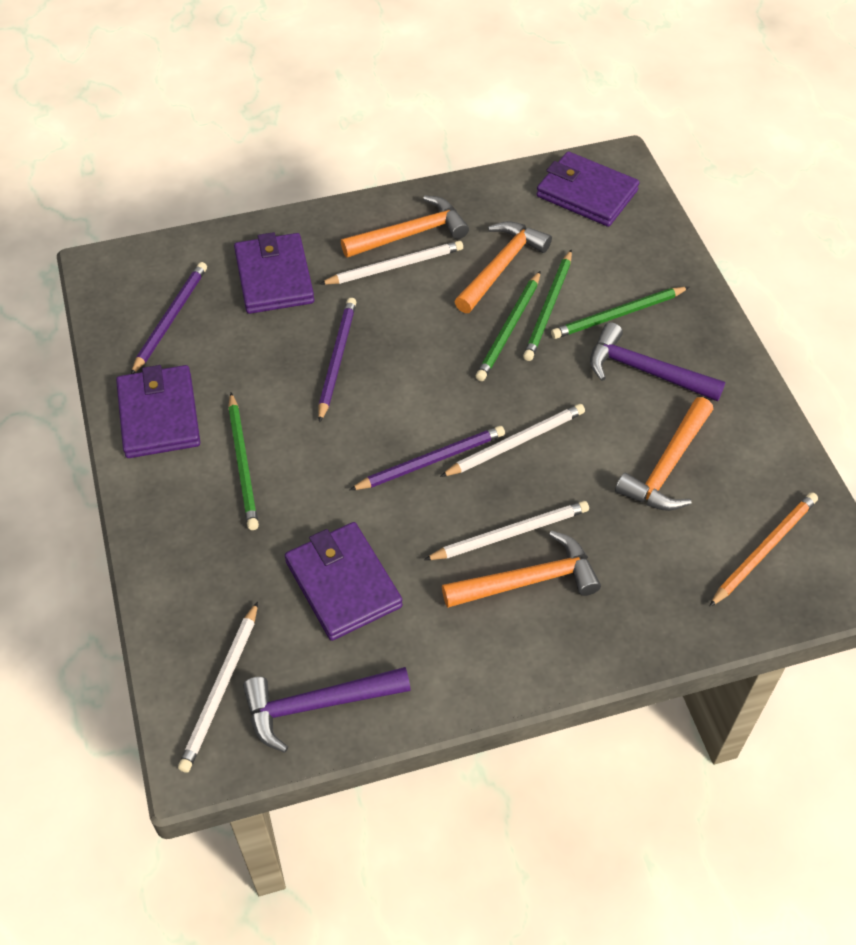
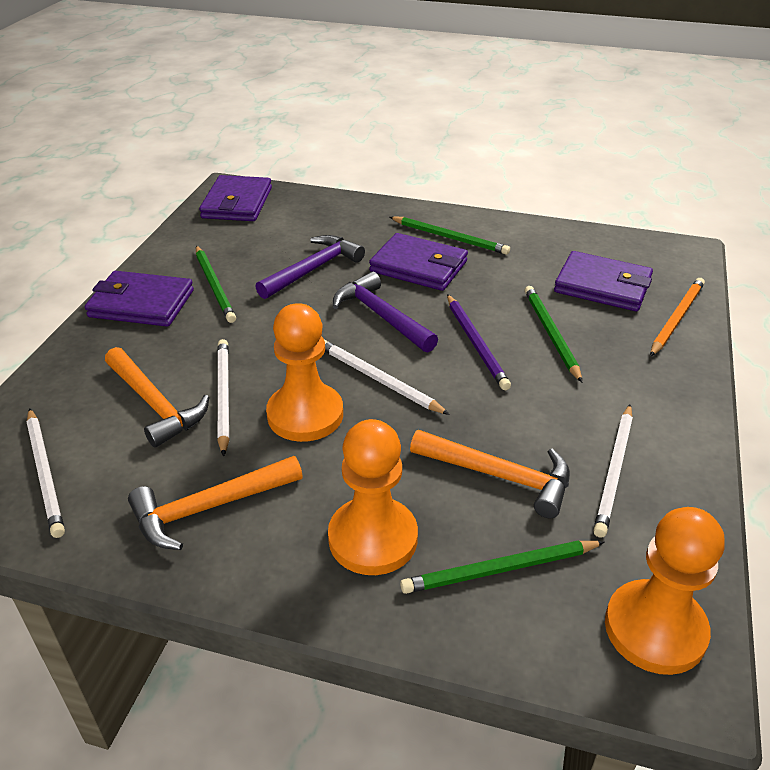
orange hammer: [341,195,469,258] [442,530,601,608] [454,221,552,313] [615,397,713,511] = 4 -> [105,347,209,448] [128,456,303,550] [410,430,570,518] = 3
orange pawn: none = 0 -> [266,303,343,442] [328,419,418,575] [605,507,725,675] = 3
purple pencil: [131,262,207,374] [318,298,357,423] [350,426,505,490] = 3 -> [447,294,511,390] = 1

